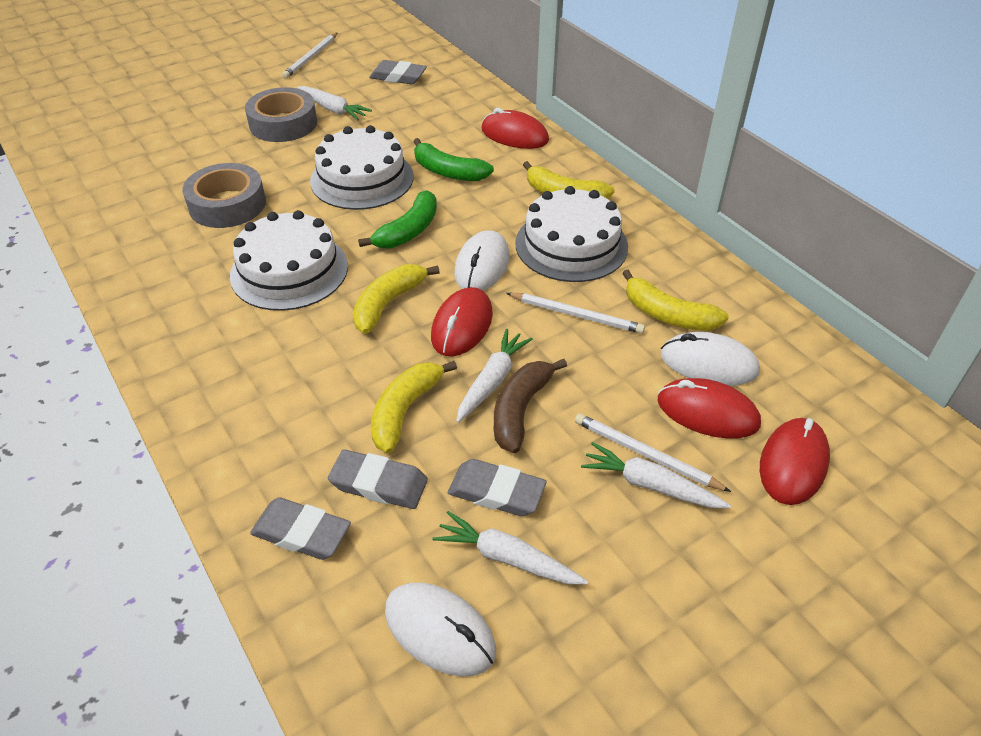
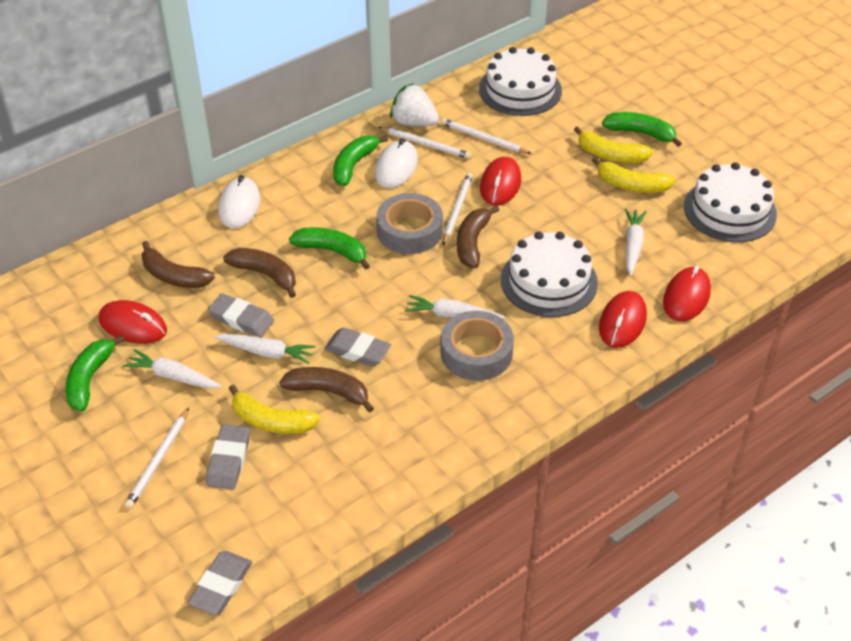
brown banana: [494,359,567,453] = 1 -> [141,241,215,288] [223,248,296,298] [279,367,374,413] [457,205,499,268] = 4
green banana: [358,190,437,249] [413,138,494,181] = 2 -> [65,335,125,411] [289,227,370,270] [333,135,388,186] [602,112,682,147] = 4
white mouse: [385,582,496,677] [454,230,510,291] [661,332,760,386] = 3 -> [218,175,260,228] [375,138,418,188] = 2
white pencil: [282,33,337,79] [506,293,645,334] [575,414,731,492] = 3 -> [125,408,189,509] [378,127,471,159] [441,118,532,154] [443,173,473,245] = 4
white strawberry: none = 0 -> [390,83,439,126] = 1
yellow banana: [353,264,440,334] [371,361,457,453] [523,161,615,199] [622,270,729,331] = 4 -> [229,385,320,434] [574,126,653,163] [592,157,675,193] = 3

